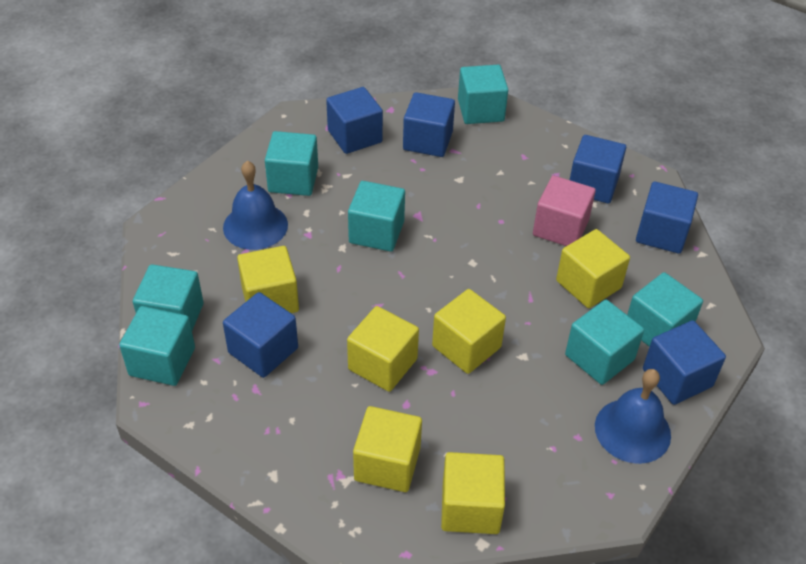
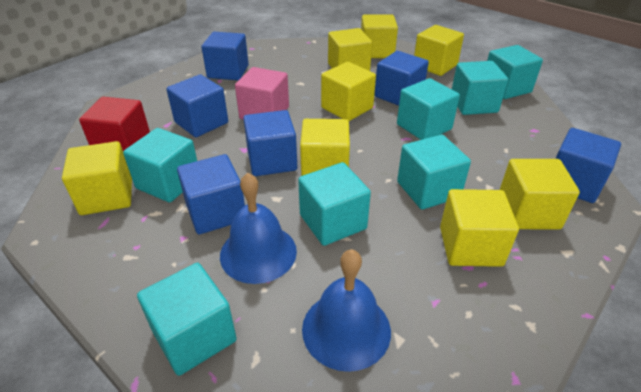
red cube: none = 0 -> [79,97,150,151] = 1
yellow cube: [237,246,299,313] [347,306,419,392] [353,406,422,492] [432,289,506,374] [441,452,505,534] [556,229,630,308] = 6 -> [62,141,132,215] [300,119,350,176] [321,62,376,121] [328,28,372,71] [361,15,398,58] [414,25,464,76] [440,189,519,267] [500,159,580,229] = 8

